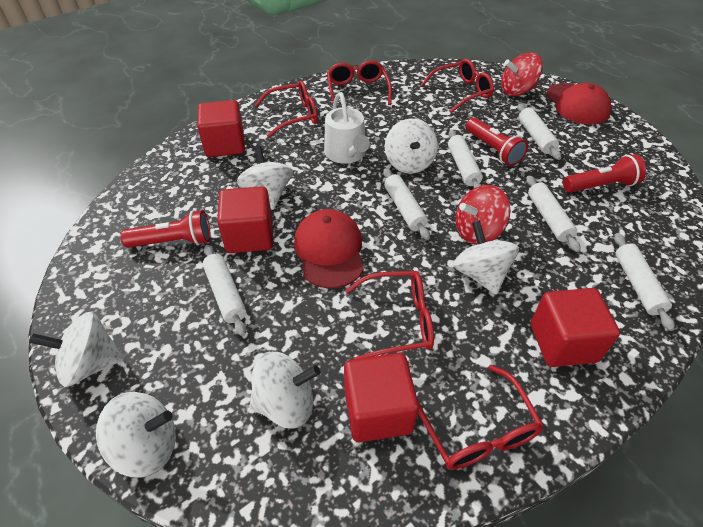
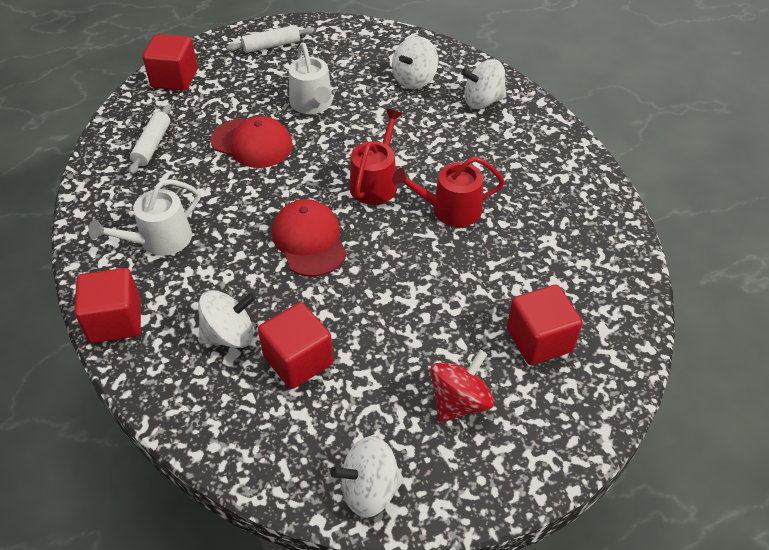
red flashlight: [121,210,211,248] [466,118,528,166] [563,154,646,193] = 3 -> none = 0
red glasses: [255,81,318,138] [327,60,392,108] [345,271,434,359] [418,365,544,470] [421,59,494,113] = 5 -> none = 0
red spinning top: [455,185,510,245] [501,53,543,96] = 2 -> [430,350,494,423] = 1
red watering can: none = 0 -> [350,109,402,205] [392,157,505,227] = 2
white rolling pin: [203,245,246,336] [383,168,430,240] [448,130,483,188] [517,104,561,160] [526,175,581,252] [614,233,675,331] = 6 -> [129,105,171,174] [226,25,314,53] = 2
white spinning top: [29,312,125,387] [96,392,176,478] [237,145,293,210] [249,352,320,429] [385,119,438,174] [453,221,519,295] = 6 -> [198,290,256,348] [330,436,404,518] [392,36,439,89] [461,59,506,109] = 4
white watering can: [324,92,370,164] = 1 -> [89,179,200,256] [289,42,333,114] = 2

